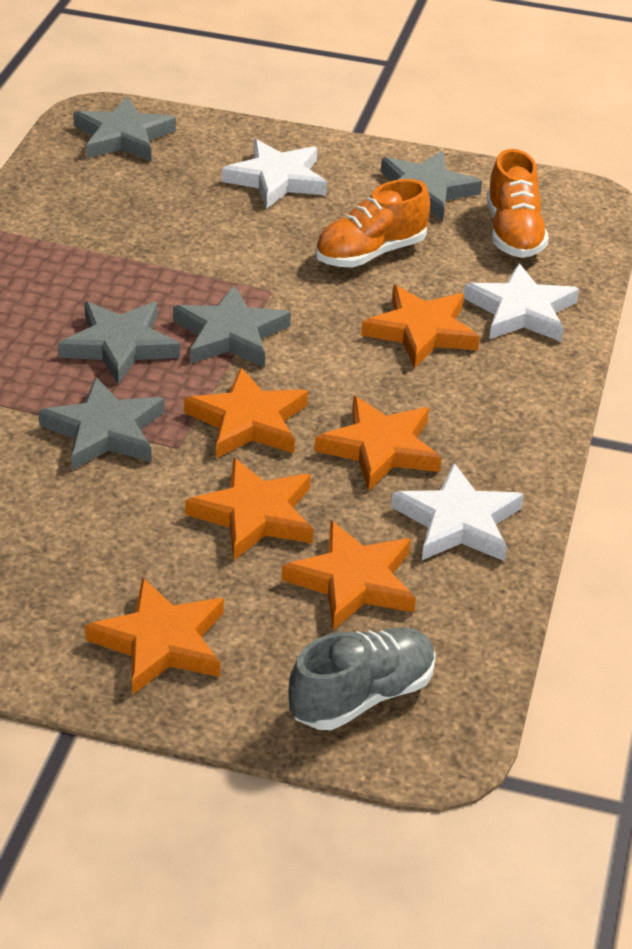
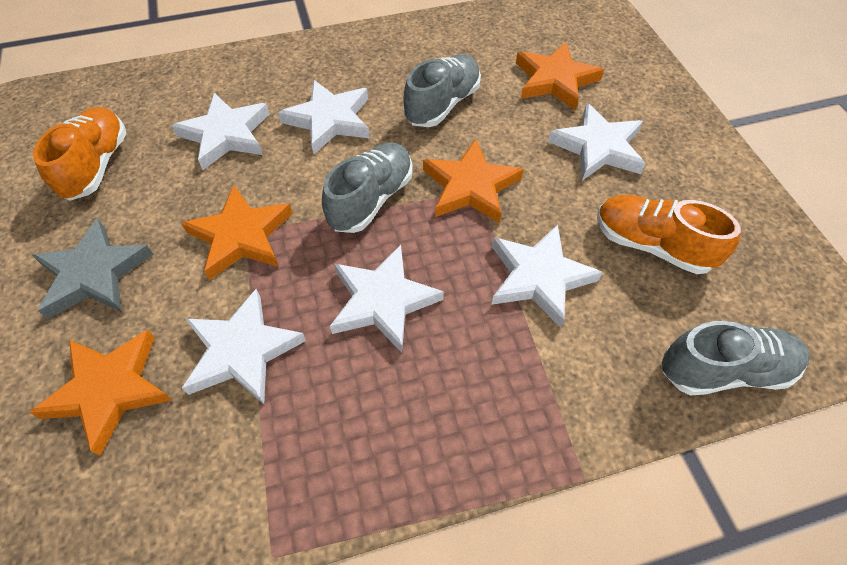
grey shoe: [289,627,436,730] = 1 -> [322,142,413,233] [404,54,481,127] [662,321,810,395] = 3
grey star: [38,377,165,470] [58,301,180,385] [73,96,176,161] [173,285,291,367] [381,151,482,221] = 5 -> [32,218,153,319] = 1
orange star: [85,578,224,695] [184,368,308,458] [185,458,314,560] [281,521,416,630] [315,396,441,491] [361,285,480,368] = 6 -> [29,330,172,456] [181,185,293,280] [423,139,524,223] [516,42,604,110] = 4
white star: [222,139,327,209] [391,463,524,561] [463,263,579,342] = 3 -> [172,93,269,170] [182,289,306,404] [278,80,370,154] [330,245,444,353] [492,225,603,328] [548,103,645,181] = 6

